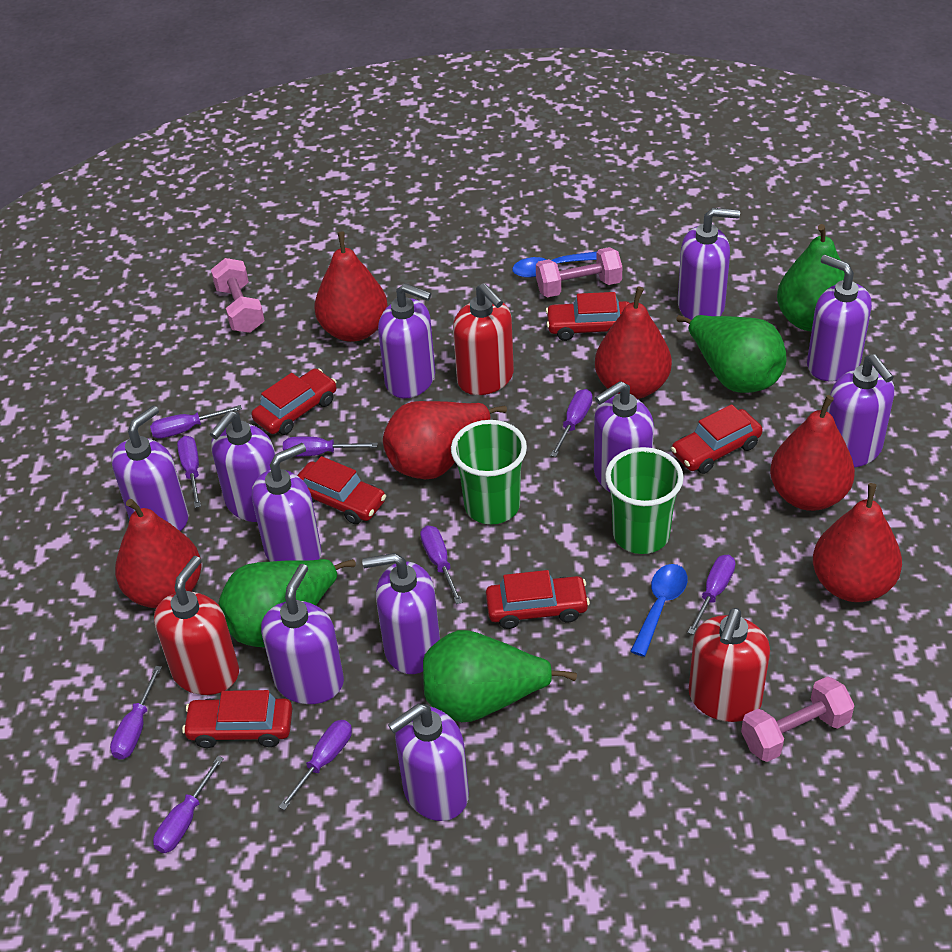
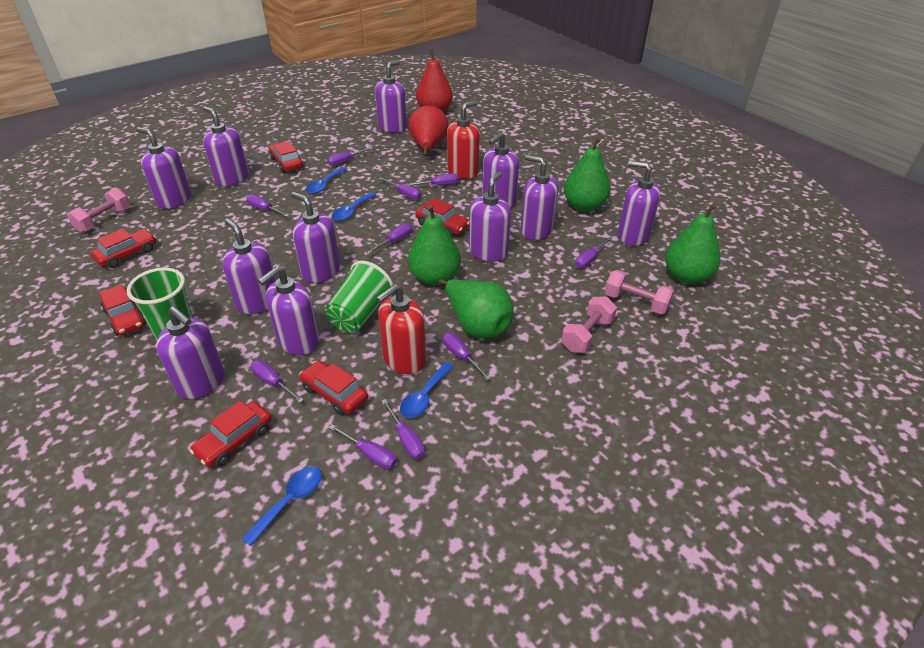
blue spoon: [512,252,597,278] [630,564,688,657] = 2 -> [242,467,322,546] [306,167,347,194] [332,192,376,221] [400,362,454,418] = 4
purple screwdriver: [110,666,162,760] [150,405,242,439] [153,756,224,853] [177,436,201,508] [279,720,352,810] [283,436,377,457] [420,526,462,604] [550,389,593,457] [687,555,735,635] = 9 -> [246,194,289,217] [251,360,304,403] [327,147,373,166] [329,424,397,469] [366,223,412,254] [379,177,421,200] [381,399,425,459] [406,173,458,186] [443,333,491,380] [575,237,613,268] = 10
red pear: [115,499,202,608] [315,232,388,342] [383,401,507,479] [595,286,672,399] [770,395,855,511] [813,483,902,602] = 6 -> [409,105,449,156] [416,49,453,112] = 2
red soap dispenser: [154,556,239,695] [453,283,514,395] [689,608,770,722] = 3 -> [376,284,427,374] [447,100,480,179] = 2

